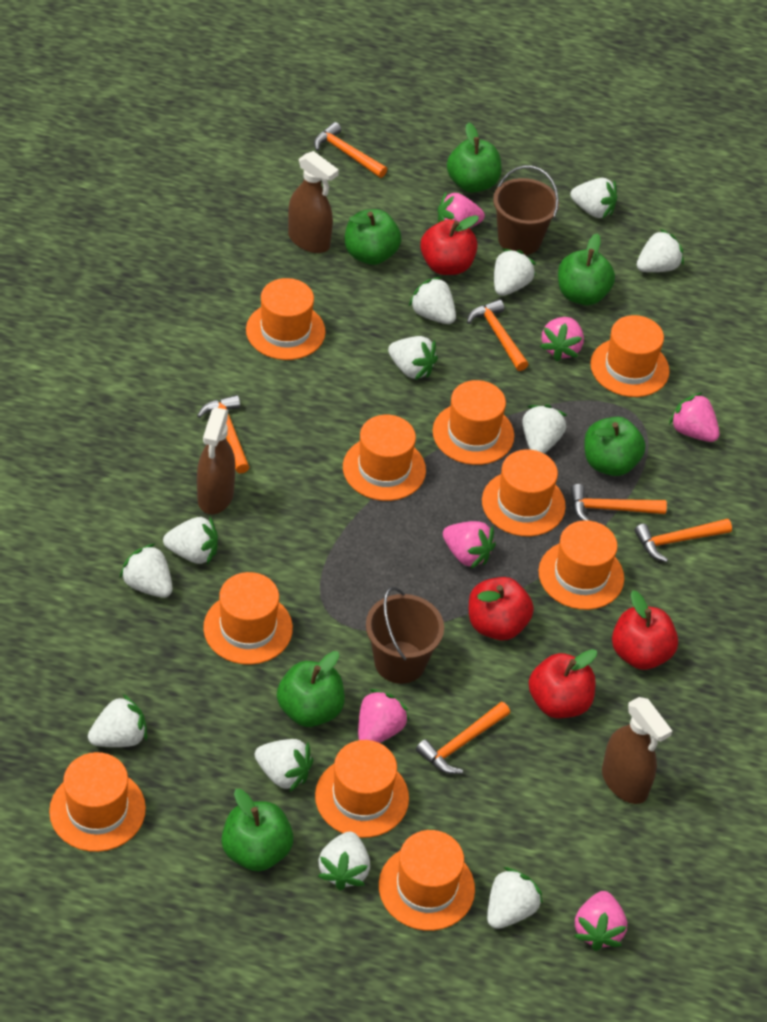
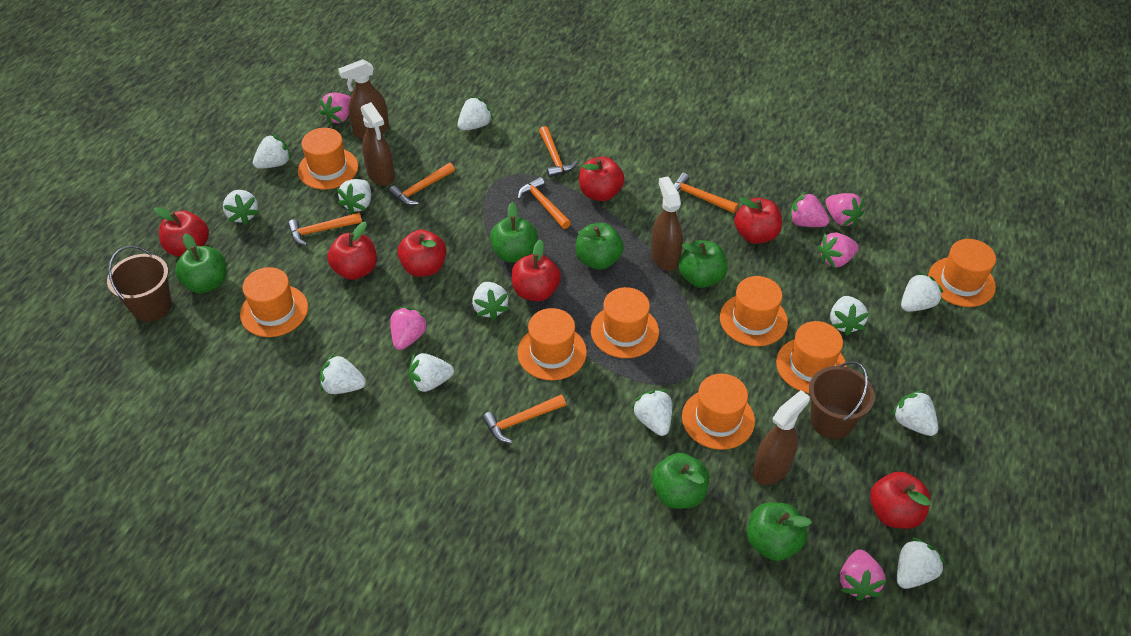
brown spray bottle: [197,408,235,514] [288,151,339,253] [602,697,672,804] = 3 -> [338,59,389,139] [361,102,395,186] [651,176,683,271] [753,390,810,485] = 4
orange hat: [49,752,146,852] [203,572,293,665] [246,278,326,360] [315,740,409,838] [343,415,426,501] [379,830,475,931] [432,380,514,465] [482,449,566,536] [538,520,624,610] [590,315,670,397] = 10 -> [240,267,308,337] [298,128,358,189] [517,308,587,380] [591,287,659,358] [682,374,755,450] [720,276,788,346] [776,321,847,393] [928,239,996,307] = 8
red apple: [420,215,479,275] [469,577,534,640] [529,649,597,718] [612,590,678,670] = 4 -> [154,207,209,257] [327,222,377,280] [398,230,446,277] [512,239,561,301] [579,157,625,201] [734,198,782,244] [870,472,931,529] = 7

